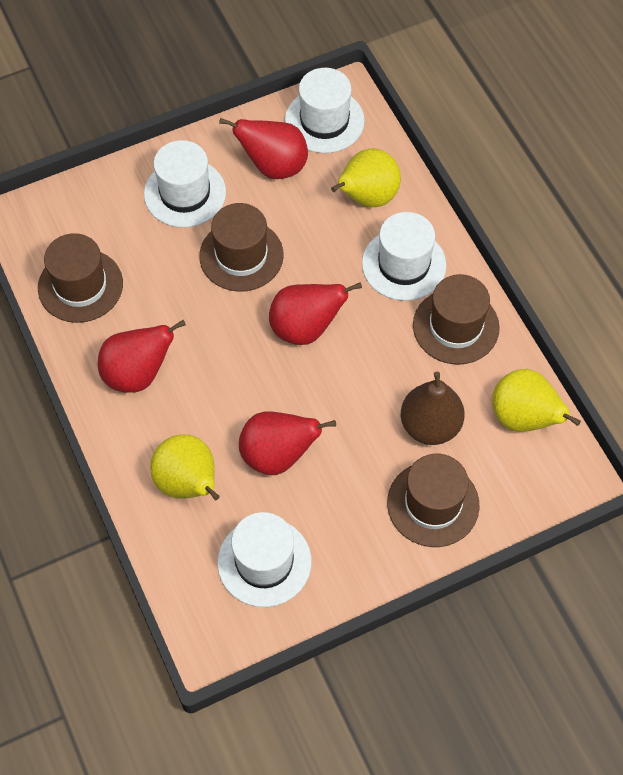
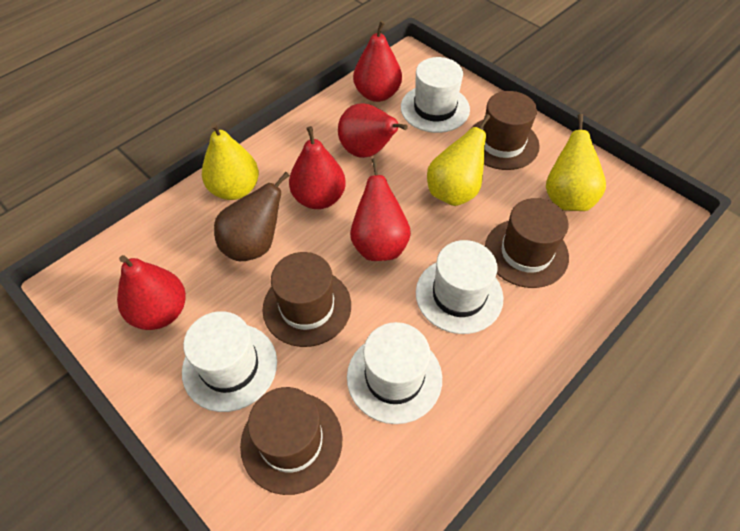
red pear: [98,320,186,393] [219,118,308,179] [239,411,336,475] [269,282,362,345] = 4 -> [117,255,186,330] [289,126,346,209] [338,103,408,158] [350,158,411,261] [353,21,402,102] = 5

